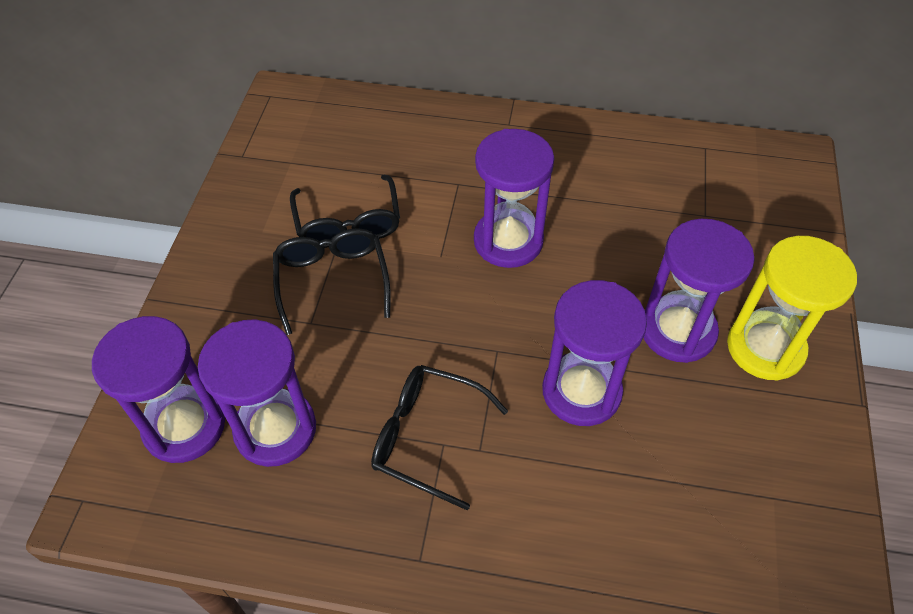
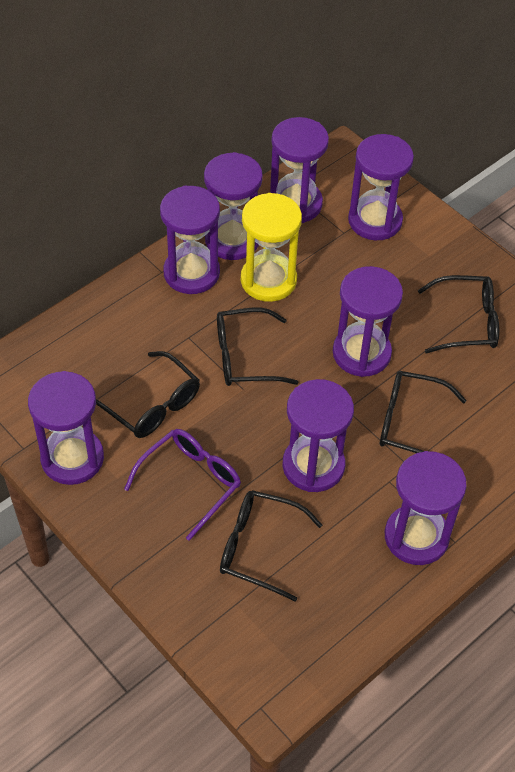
black glasses: [273,228,391,335] [290,175,400,248] [371,365,508,510] = 3 -> [96,351,200,438] [217,308,299,386] [220,490,323,602] [380,371,467,453] [418,275,499,353] = 5
purple glasses: none = 0 -> [124,429,241,541] = 1
purple hourglass: [92,316,225,463] [198,319,316,467] [474,129,554,268] [542,280,647,426] [644,219,755,363] = 5 -> [28,371,104,485] [160,186,220,294] [204,152,263,260] [270,117,329,223] [282,379,354,492] [333,266,403,377] [348,134,414,240] [385,451,467,565] = 8

